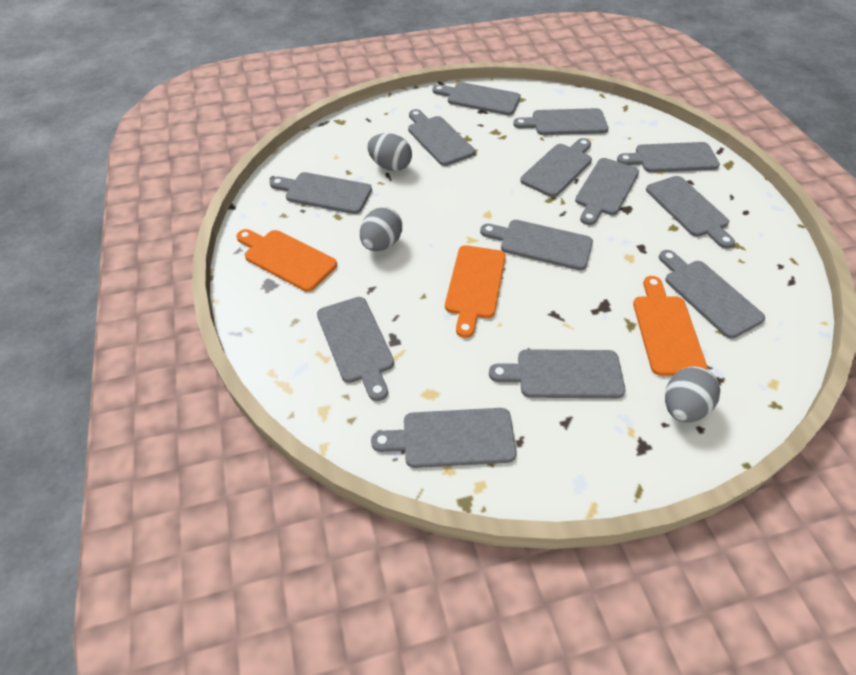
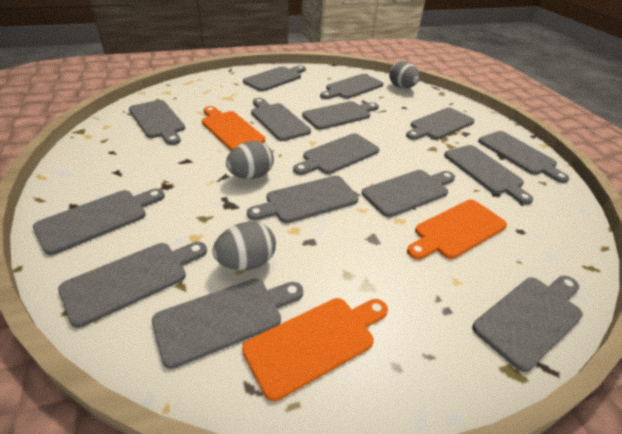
grey cutting board: [270,172,372,214] [317,297,394,401] [371,408,517,468] [408,109,475,166] [432,82,521,115] [480,220,593,270] [489,349,626,398] [513,108,609,135] [520,138,592,197] [575,158,639,225] [617,142,720,173] [646,176,735,249] [659,250,765,339] = 13 -> [33,188,165,255] [58,242,207,328] [129,100,185,145] [152,279,303,369] [243,66,306,91] [247,176,359,223] [251,98,311,141] [293,133,379,175] [302,101,379,130] [320,74,384,99] [362,170,455,217] [406,108,475,140] [444,145,533,205] [472,276,583,372] [478,131,570,183] = 15

